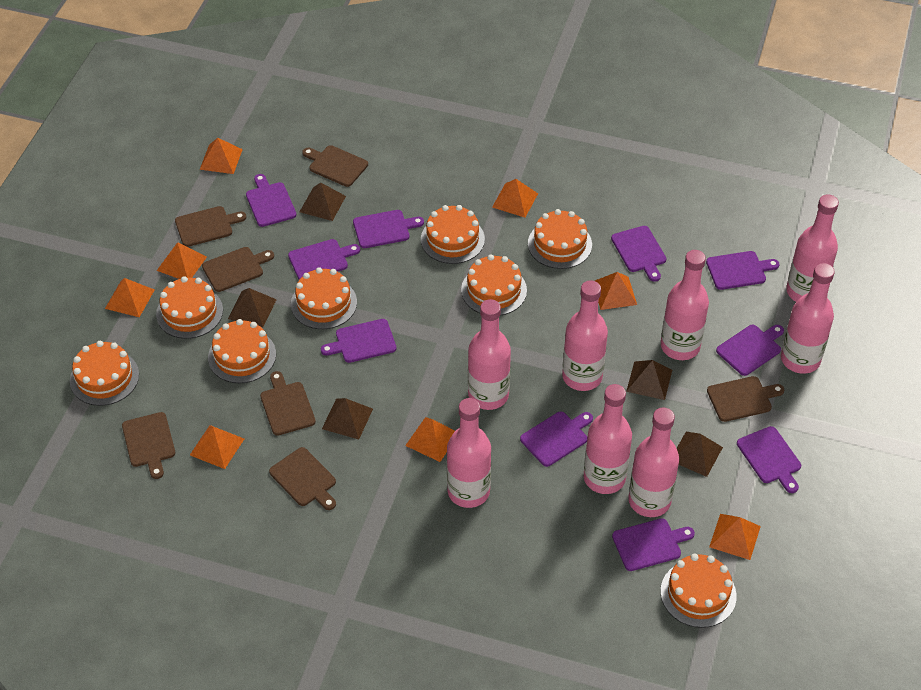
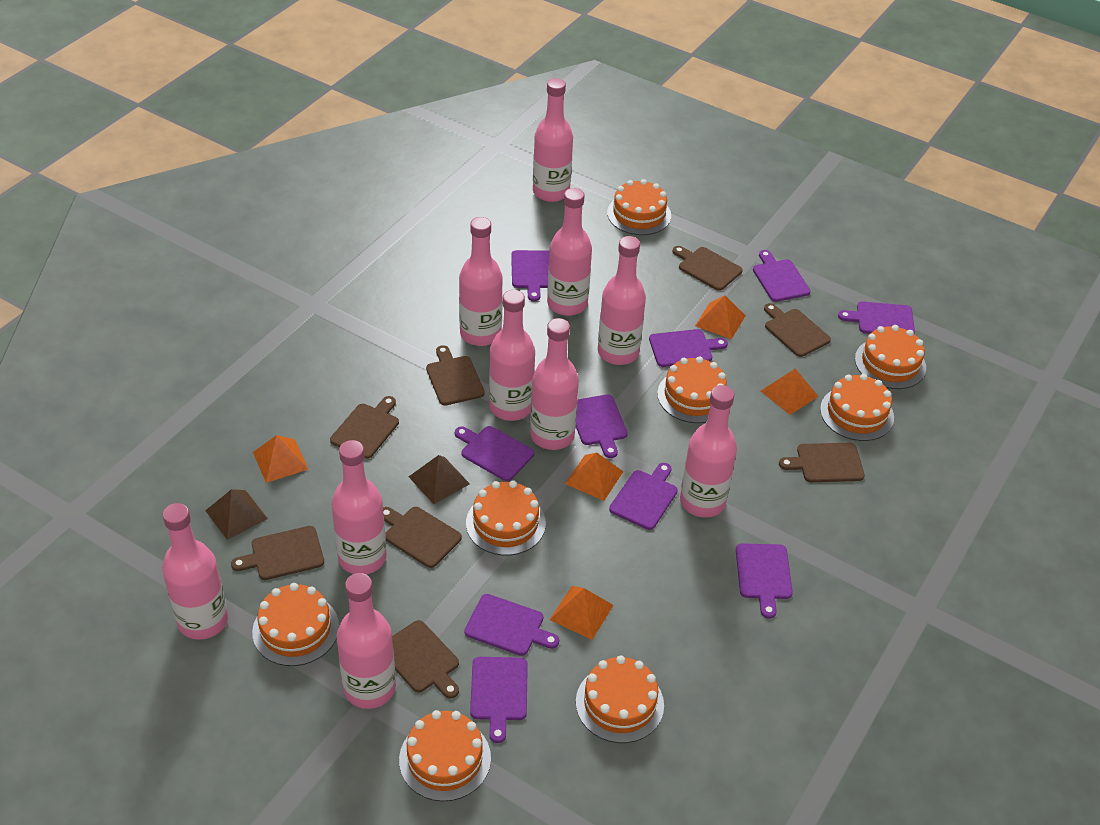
brown cutting board: [122,412,175,479] [175,206,246,247] [202,247,274,292] [260,371,316,436] [269,447,336,510] [302,145,368,187] [707,376,784,422] = 7 -> [231,526,324,580] [330,396,399,459] [383,507,462,568] [392,620,459,698] [426,345,485,406] [673,246,743,291] [764,303,831,357] [779,443,865,482] = 8
brown pyramid: [228,288,277,327] [300,182,346,221] [322,398,373,439] [626,360,672,400] [677,432,723,477] = 5 -> [205,489,268,540] [409,455,470,504] = 2
orange pyramid: [105,278,154,317] [157,242,207,279] [190,425,244,469] [200,138,243,174] [405,417,455,462] [492,179,538,218] [595,272,637,310] [709,514,761,560] = 8 -> [253,435,309,483] [550,586,614,640] [565,452,624,501] [695,295,746,339] [761,369,819,415] = 5
pink bottle: [447,398,491,508] [468,299,511,410] [562,280,608,391] [584,384,632,494] [628,408,679,517] [661,250,709,360] [781,263,835,374] [786,194,839,302] = 8 -> [162,503,228,640] [331,440,387,574] [337,573,396,709] [459,217,503,346] [489,290,535,421] [530,318,579,450] [533,78,573,202] [547,188,592,316] [598,236,646,365] [680,385,737,518] = 10

